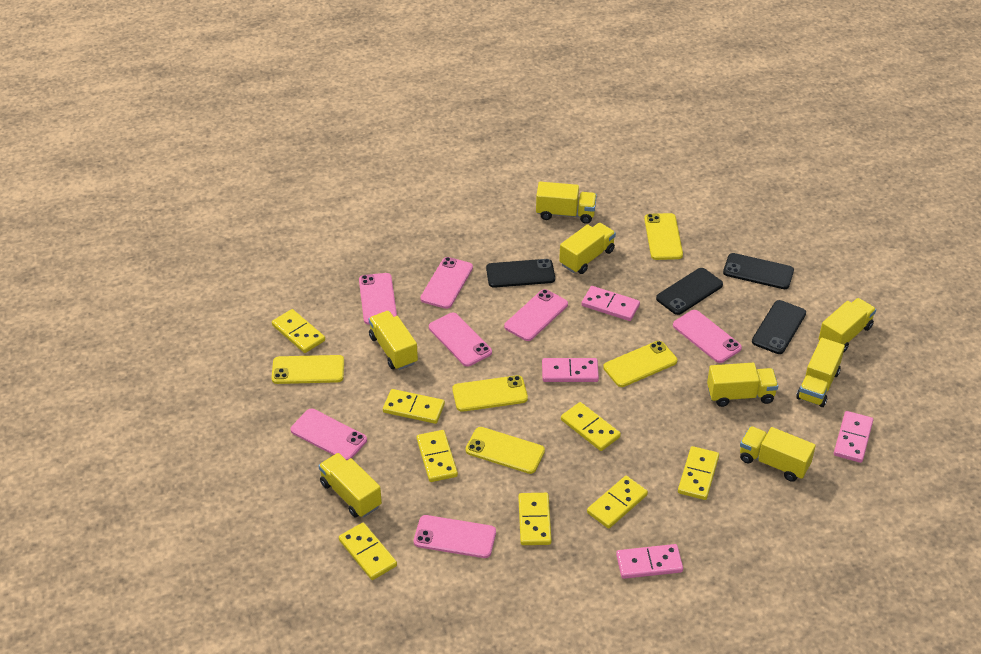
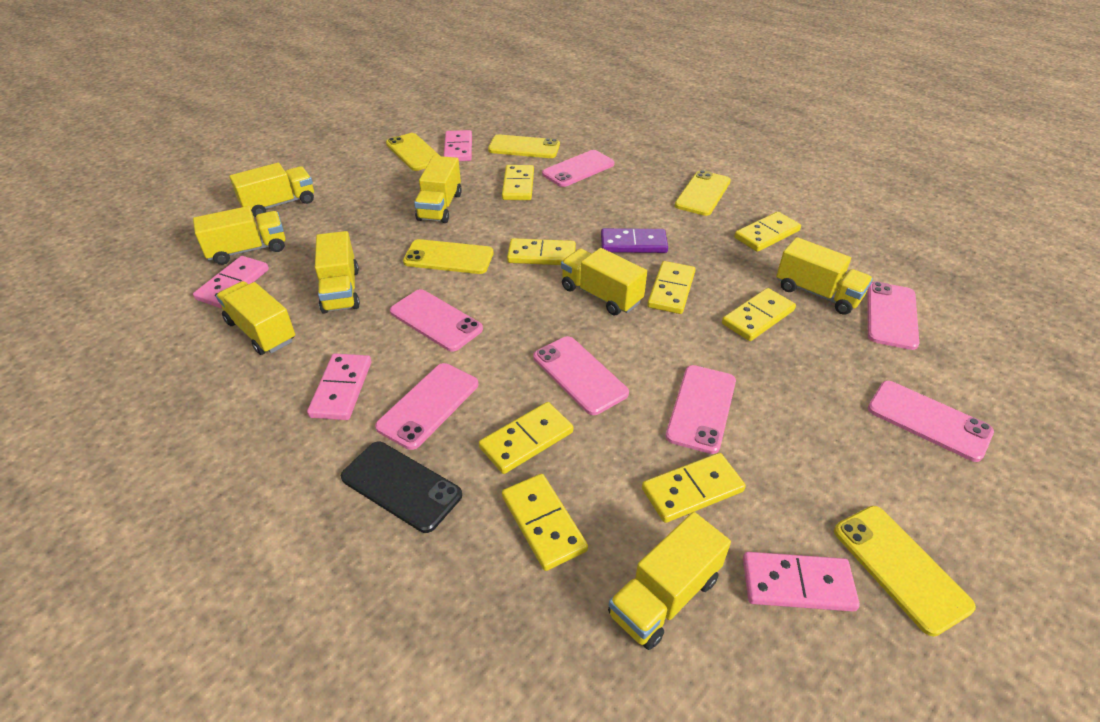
black phone: [486,259,555,288] [656,268,723,315] [723,253,794,289] [752,300,806,354] = 4 -> [341,442,462,533] = 1
purple domino: none = 0 -> [601,228,668,253] = 1

